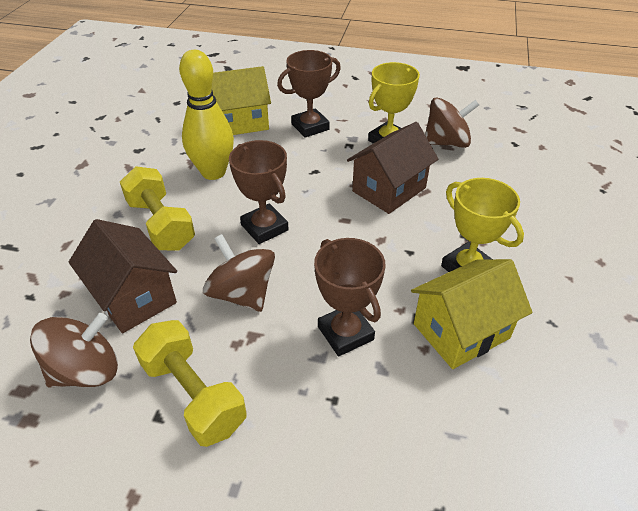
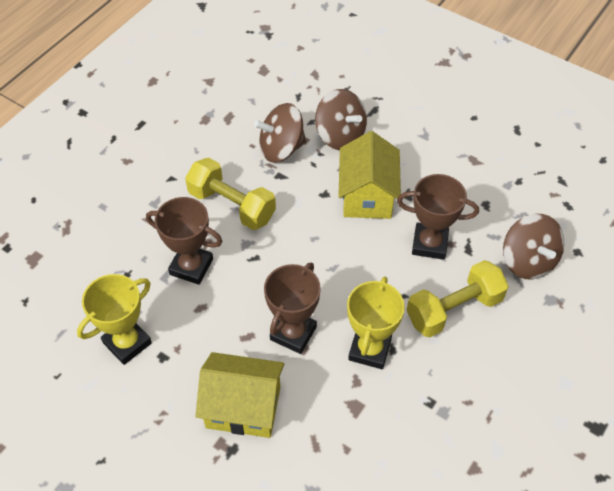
brown house: [69,219,177,333] [347,122,438,214] = 2 -> none = 0
yellow bowling pin: [179,50,234,180] = 1 -> none = 0

